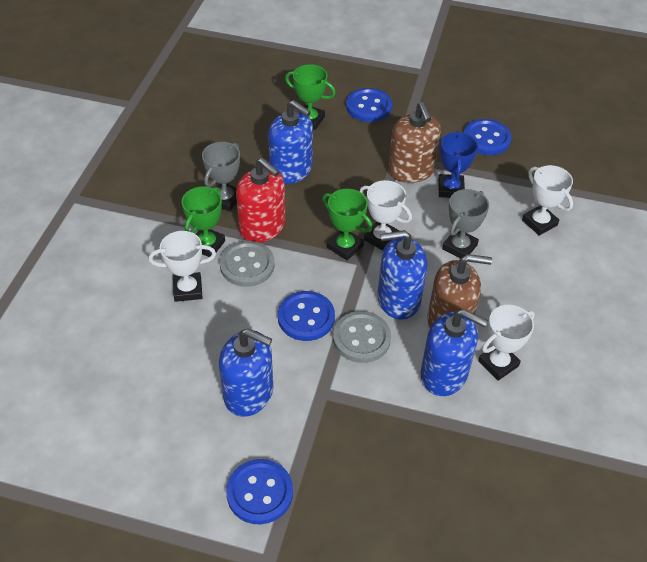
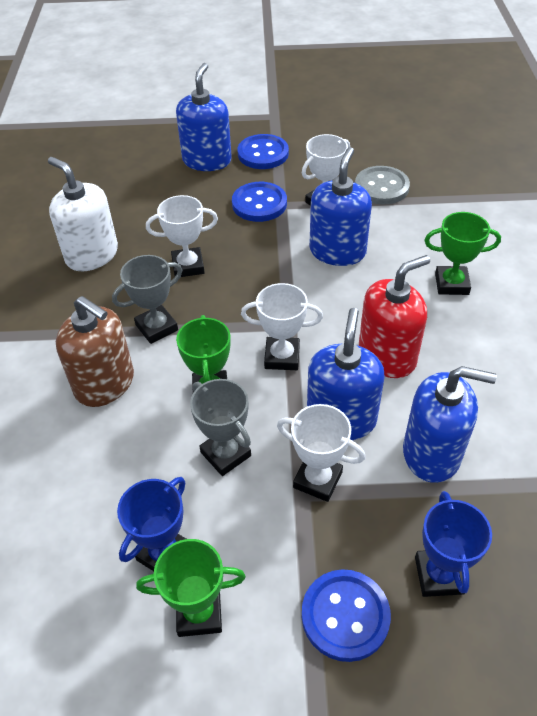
blue button: [226,459,293,524] [278,291,335,341] [346,88,392,122] [464,119,512,155] = 4 -> [232,182,287,222] [238,134,289,169] [302,569,391,662] = 3
blue trophy: [438,131,478,198] = 1 -> [117,477,186,571] [415,491,492,597] = 2
brown soap dispenser: [388,102,441,183] [427,254,492,327] = 2 -> [56,296,134,407] = 1
grey button: [220,241,274,287] [333,311,391,363] = 2 -> [355,166,410,204] = 1
white soap dispenser: none = 0 -> [48,157,118,271] = 1

